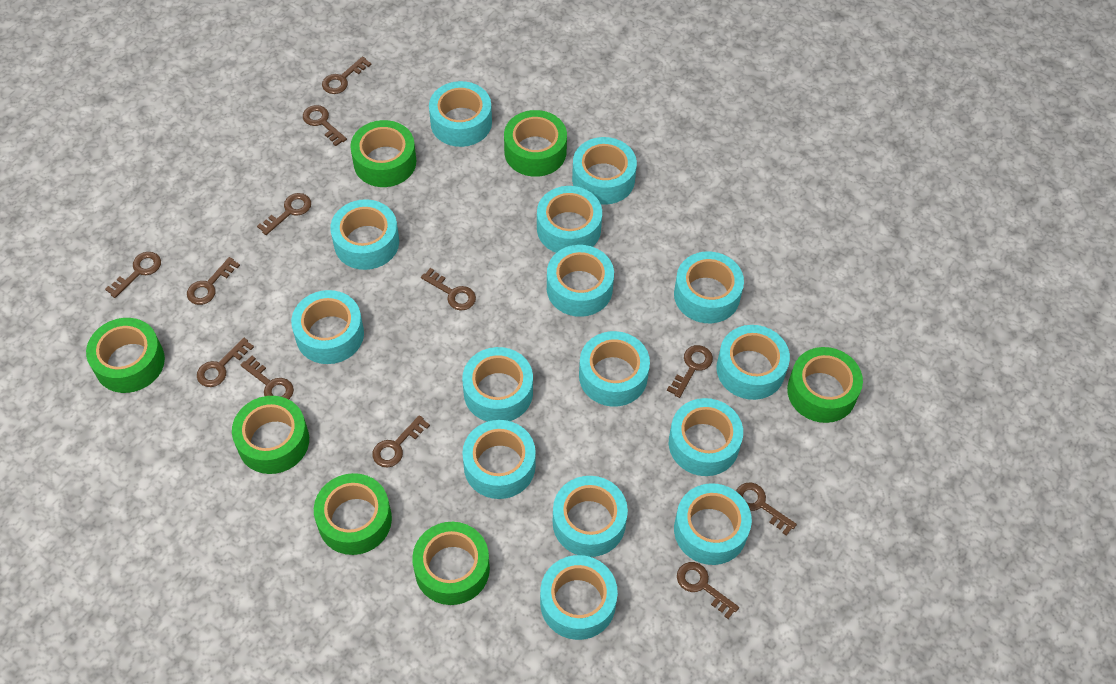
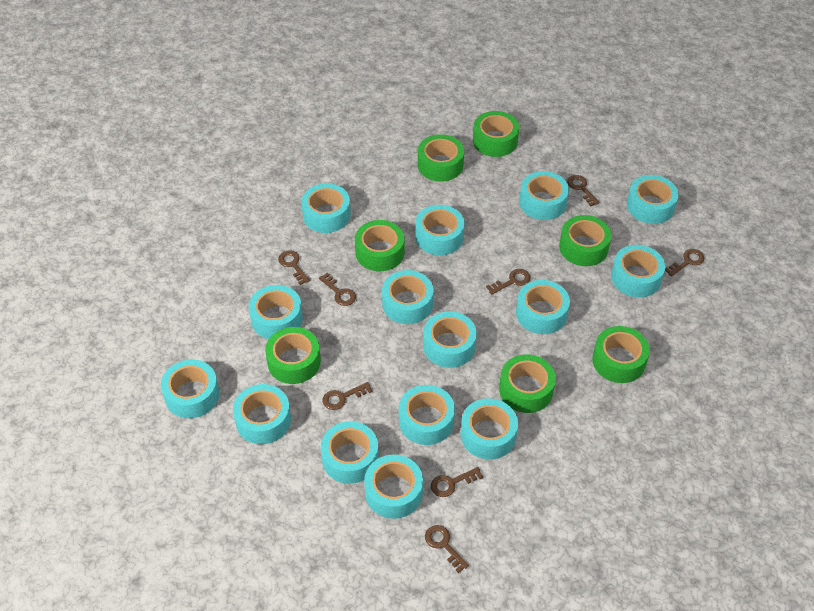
brown key: [105,252,161,298] [187,257,240,305] [197,338,254,387] [241,356,294,399] [257,193,311,235] [303,105,347,146] [322,56,371,94] [372,415,430,468] [421,268,476,311] [667,345,713,398] [677,562,739,619] [736,483,797,536] = 12 -> [278,250,310,285] [319,272,356,306] [322,382,372,410] [425,525,469,573] [431,467,483,497] [486,269,530,295] [567,175,600,207] [665,249,704,277] = 8

